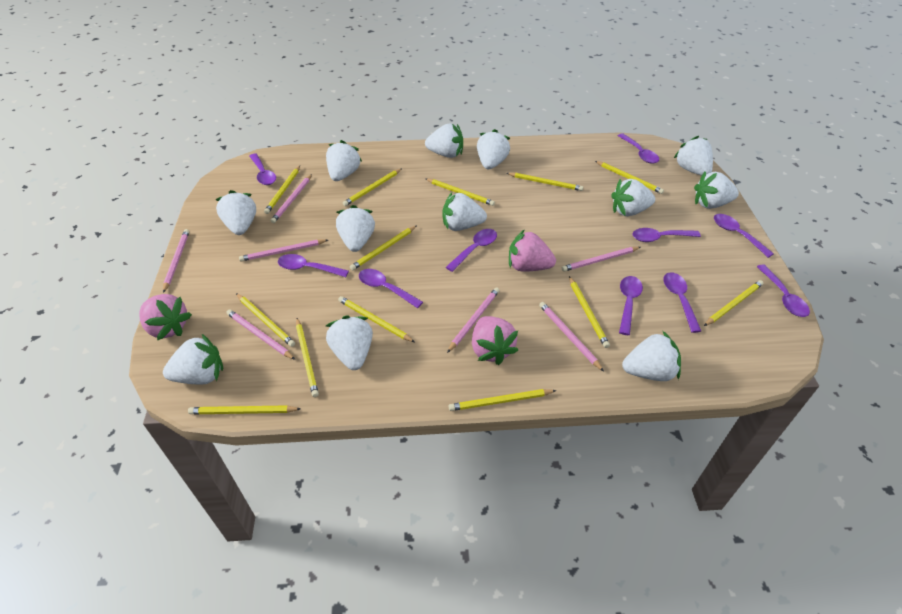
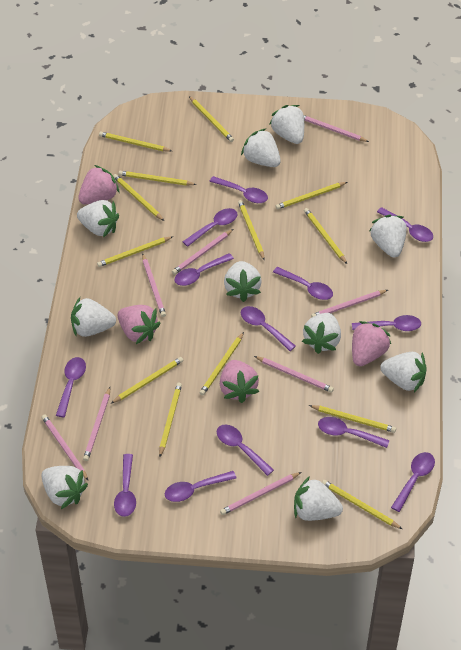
pink pencil: [163,229,189,293] [226,310,295,360] [239,240,328,262] [270,174,312,223] [447,287,499,353] [539,302,604,371] [562,247,640,272] = 7 -> [41,414,88,480] [83,387,110,461] [142,253,166,317] [172,229,233,275] [220,472,301,515] [254,356,334,393] [304,115,369,142] [311,290,388,317] = 8
pink strawberry: [139,294,192,341] [472,316,519,365] [509,229,556,272] = 3 -> [78,165,120,205] [118,305,161,344] [220,360,259,403] [352,321,391,366] = 4
purple spoon: [249,154,276,185] [278,254,349,277] [359,269,423,308] [446,229,497,272] [618,133,659,164] [619,276,643,335] [632,228,701,242] [663,272,701,333] [714,214,774,258] [757,265,810,317] = 10 -> [56,357,86,417] [114,454,136,517] [165,471,237,502] [175,253,234,286] [183,208,238,247] [209,176,268,203] [217,424,274,476] [241,306,296,351] [273,267,333,300] [318,417,390,448] [352,315,421,331] [377,207,433,242] [391,452,435,512] = 13
white strawberry: [163,334,223,385] [215,190,256,235] [326,140,362,181] [326,316,373,370] [336,205,375,252] [425,123,463,158] [443,192,487,231] [477,129,510,169] [611,179,655,216] [622,331,681,381] [674,136,713,176] [694,172,739,209] = 12 -> [41,466,88,509] [71,297,116,337] [77,200,119,237] [224,261,262,302] [241,128,281,167] [269,105,304,144] [294,476,343,521] [302,313,341,354] [370,215,407,257] [380,352,427,392] = 10

